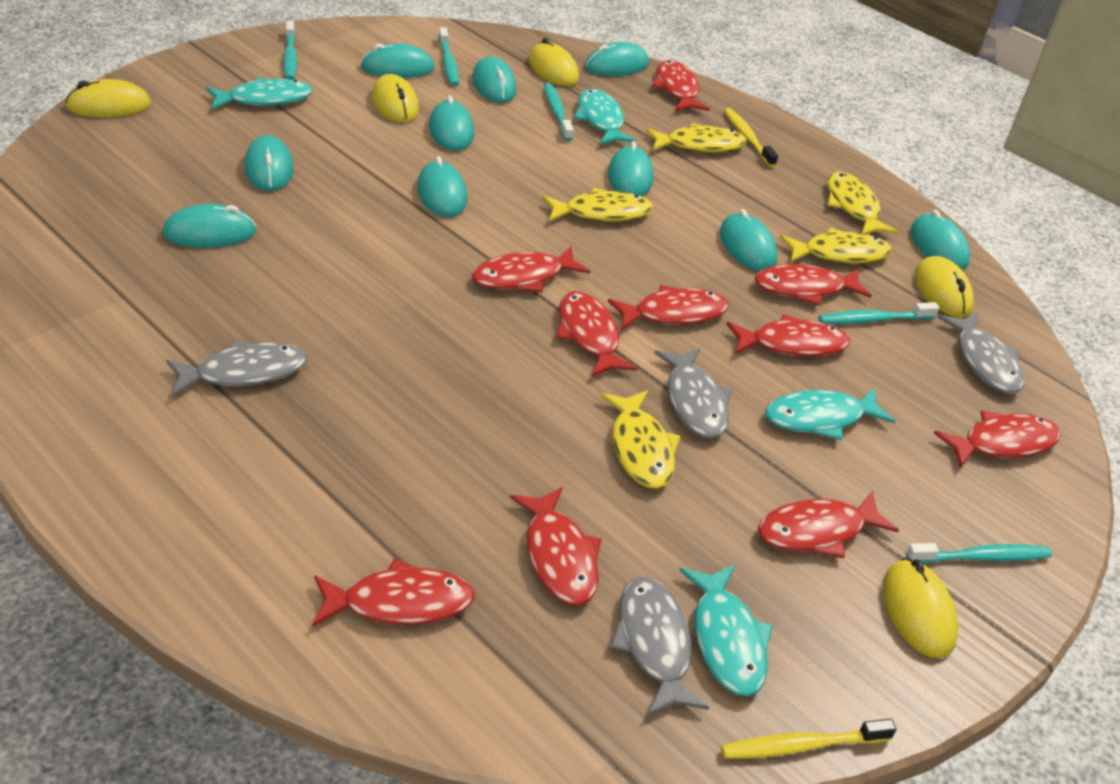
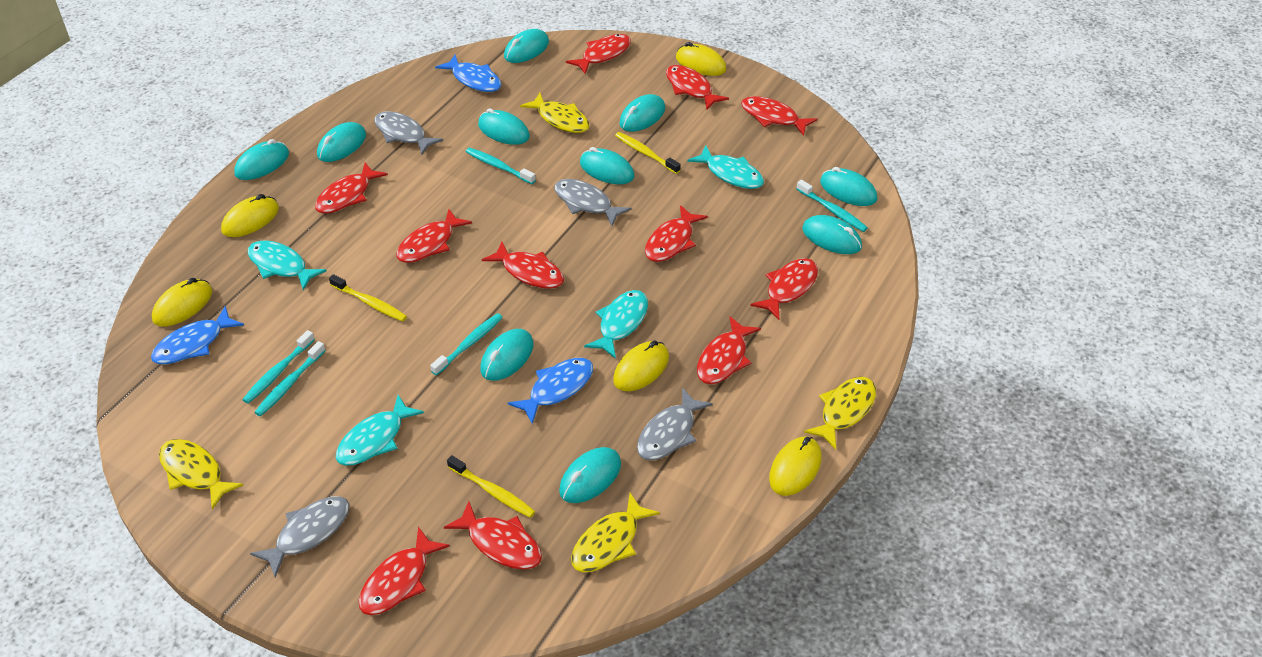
blue fish: none = 0 -> [151,306,244,364] [435,55,501,92] [508,358,593,424] = 3
red fish: [312,558,475,627] [472,246,590,292] [510,487,602,605] [556,291,637,377] [608,285,729,330] [652,60,710,111] [726,314,850,357] [755,264,872,305] [758,491,899,558] [934,411,1061,468] = 10 -> [315,163,388,214] [359,527,450,615] [397,209,472,263] [444,501,542,569] [482,242,564,289] [566,34,631,74] [645,205,708,262] [666,65,729,110] [697,316,761,384] [741,96,818,136] [750,258,818,320] = 11
yellow fish: [542,188,653,222] [600,390,680,489] [645,123,747,153] [780,228,892,263] [827,172,898,234] = 5 -> [159,439,243,510] [520,93,589,133] [571,493,660,572] [804,377,876,450] = 4
yellow toothbrush: [721,719,896,759] [724,108,778,167] = 2 -> [329,274,407,322] [447,455,535,518] [615,132,681,174] = 3

